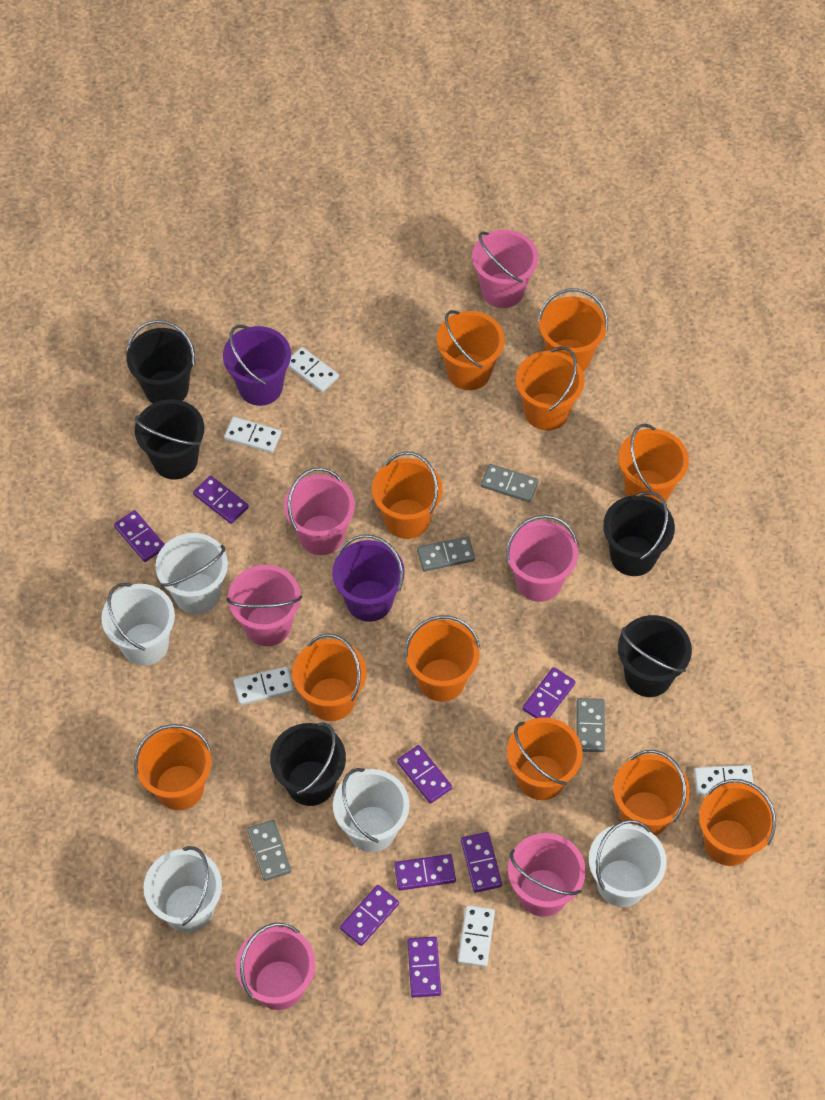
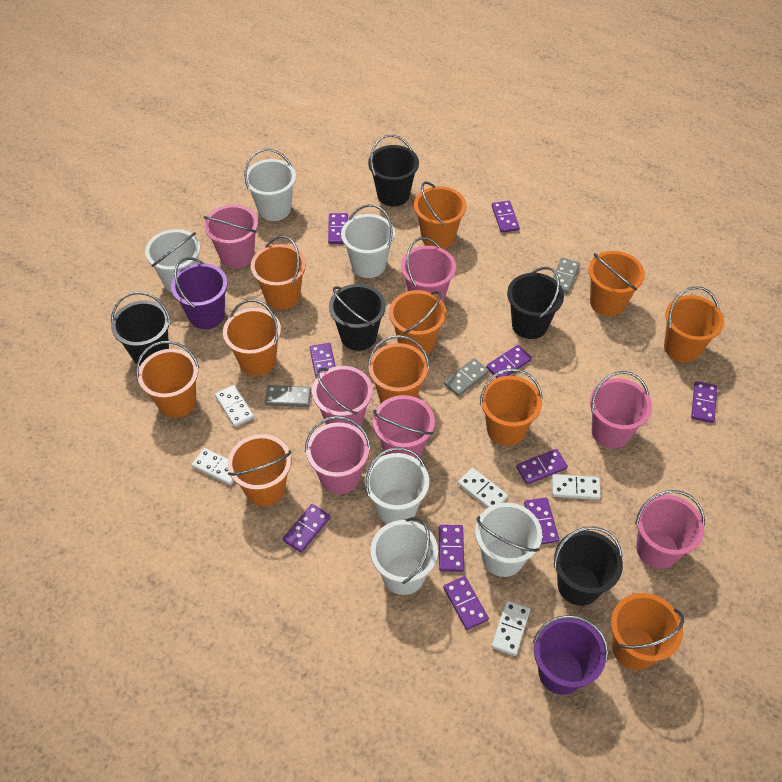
grey domino: [247,820,291,881] [417,536,475,572] [481,464,539,502] [576,698,605,752] = 4 -> [265,385,311,407] [444,358,489,396] [553,258,580,293] = 3
pink bucket: [226,565,302,646] [236,923,315,1010] [284,468,355,555] [472,230,538,308] [506,515,578,602] [508,833,586,917] = 6 -> [203,205,258,268] [305,416,371,494] [312,366,373,429] [373,395,435,460] [401,237,456,302] [590,371,652,449] [635,490,705,569] = 7
purple domino: [114,510,165,562] [193,476,249,524] [340,885,399,946] [394,854,456,891] [397,745,452,803] [407,937,441,998] [461,832,502,893] [522,667,576,718] = 8 -> [283,504,330,553] [310,343,336,378] [328,213,348,244] [439,525,464,572] [443,576,489,630] [486,345,532,378] [492,201,520,233] [516,449,568,485] [524,497,559,544] [691,381,717,423] = 10
white bucket: [101,583,175,666] [144,846,222,933] [155,533,228,614] [333,768,409,852] [589,819,667,907] = 5 -> [145,229,200,293] [244,149,296,221] [341,204,395,278] [365,447,429,524] [371,517,438,595] [475,502,542,577] = 6

